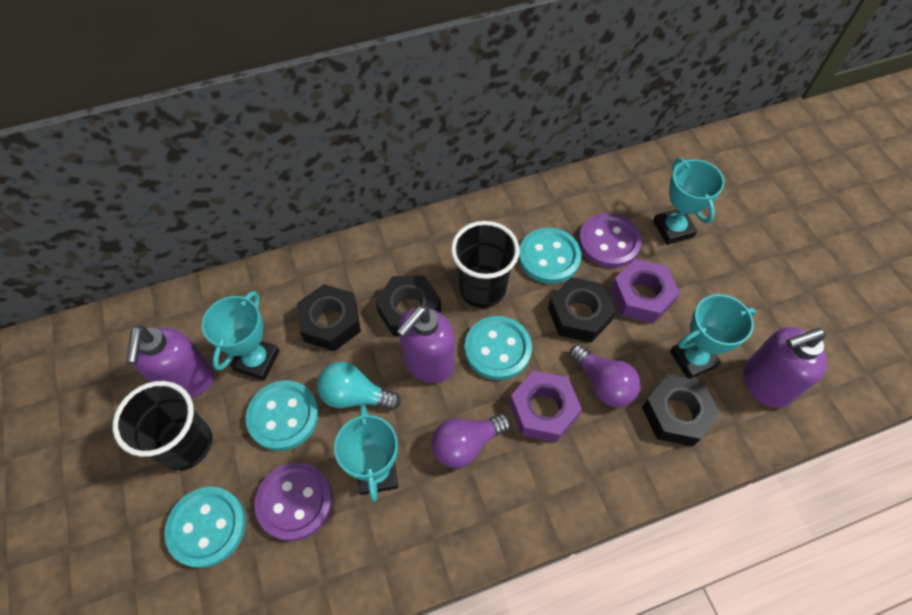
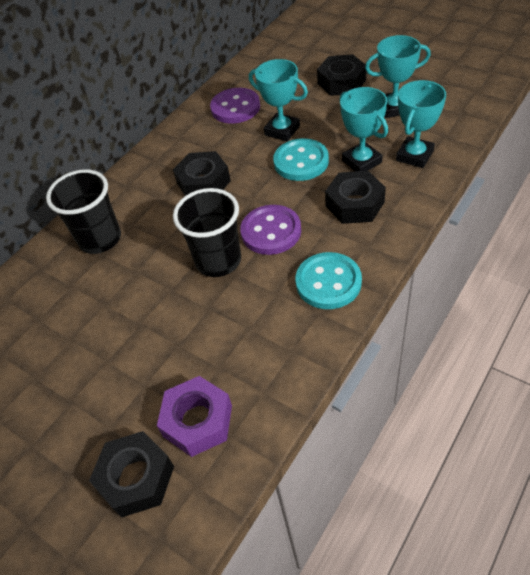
purple light bulb: [432,414,511,468] [569,344,641,407] = 2 -> none = 0
purple nut: [509,371,582,442] [610,259,680,324] = 2 -> [157,376,232,457] = 1
purple soap dispenser: [126,325,214,398] [397,305,455,383] [743,327,827,408] = 3 -> none = 0
turquoise button: [164,487,246,568] [246,380,319,451] [465,316,532,380] [519,228,581,284] = 4 -> [273,138,329,181] [296,252,362,309] = 2
turquoise light bulb: [317,362,401,410] = 1 -> none = 0

